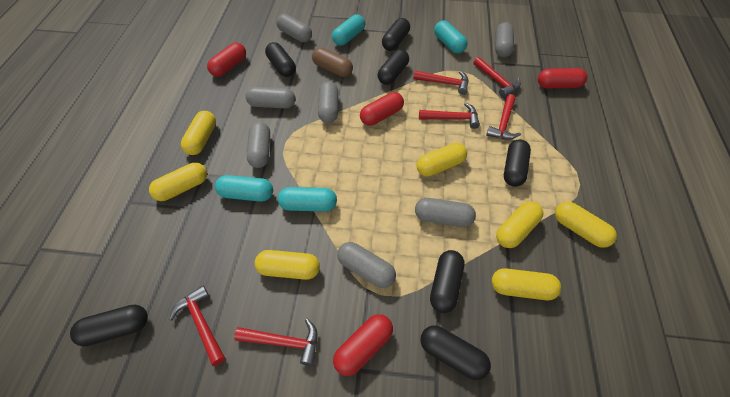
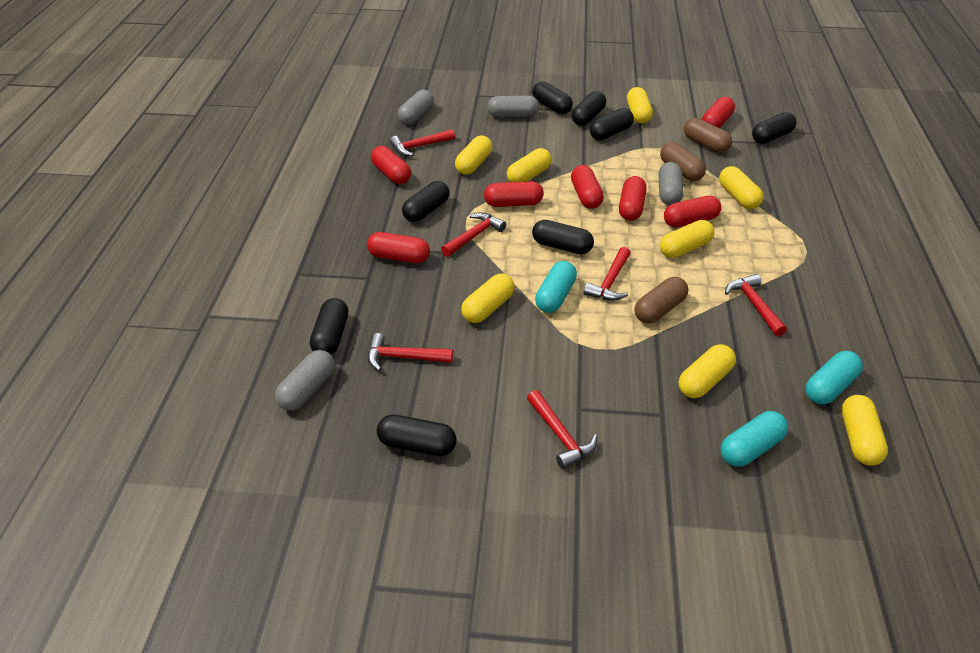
black capsule: [70,304,148,347] [265,42,296,77] [378,49,409,85] [382,18,410,51] [421,325,491,380] [430,250,464,313] [504,139,531,187] = 7 -> [310,298,348,355] [377,414,457,456] [402,181,449,222] [532,81,573,114] [532,220,594,254] [572,91,606,126] [590,108,634,141] [752,112,797,144] = 8
brown capsule: [312,47,353,77] = 1 -> [634,277,688,324] [660,142,706,181] [684,118,732,153] = 3
grey capsule: [246,87,296,108] [247,122,270,168] [276,14,312,42] [318,82,338,123] [337,242,396,288] [415,198,476,227] [495,22,514,57] = 7 -> [275,350,335,411] [398,90,434,125] [487,96,539,117] [658,162,683,205] = 4
red capsule: [207,43,246,77] [333,314,393,376] [360,92,404,126] [538,68,587,88] = 4 -> [367,232,430,263] [371,146,411,184] [484,181,544,207] [571,165,604,209] [619,176,647,221] [664,196,721,228] [702,97,735,128] = 7
turquoise capsule: [215,175,273,202] [278,187,337,212] [332,14,365,46] [434,21,468,54] = 4 -> [535,261,577,313] [721,411,788,467] [805,351,863,404] = 3
yellow capsule: [149,163,207,201] [181,111,216,155] [255,250,320,280] [417,143,467,177] [492,268,561,300] [496,201,543,248] [555,202,617,248] = 7 -> [455,136,492,175] [461,274,515,323] [507,148,552,182] [627,87,653,124] [660,220,715,258] [678,344,736,398] [719,166,764,209] [841,395,888,466] = 8

